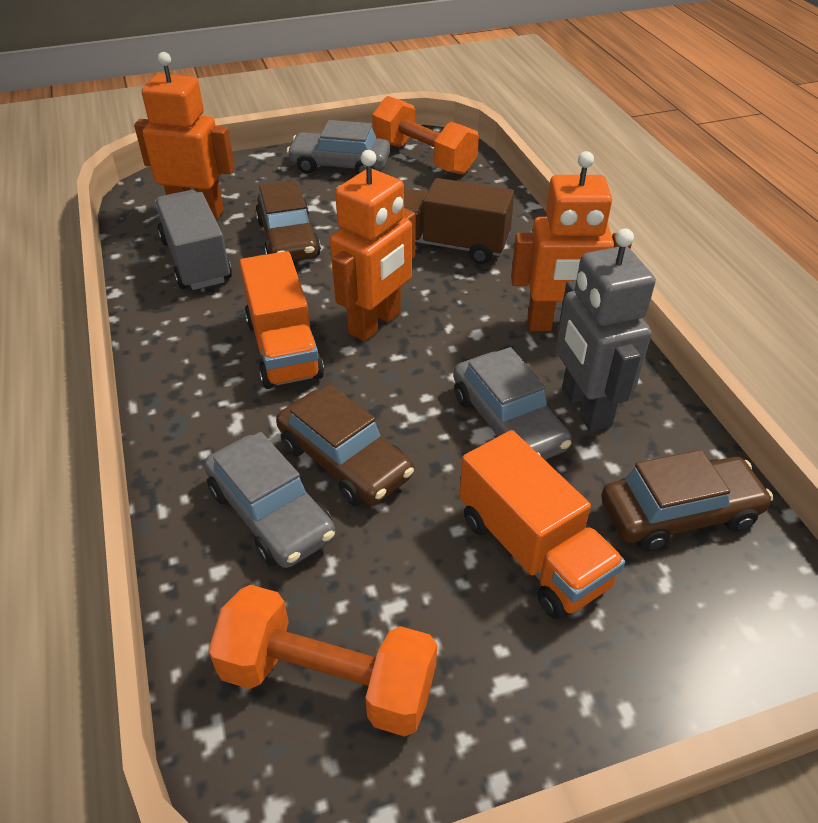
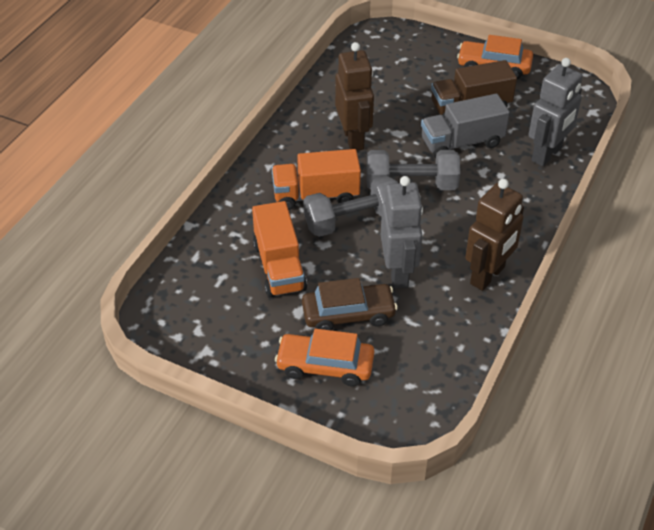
brown car: [255,180,321,261] [276,384,414,506] [601,450,773,552] = 3 -> [302,278,398,330] = 1
brown robot: none = 0 -> [335,42,374,151] [465,179,524,291] = 2
grey car: [204,432,336,568] [286,120,390,175] [453,347,572,460] = 3 -> none = 0
grey dumbbell: none = 0 -> [303,176,398,237] [366,150,460,190] = 2
grey robot: [556,228,655,432] = 1 -> [381,176,423,289] [528,58,583,167] = 2
orange car: none = 0 -> [275,329,374,386] [457,35,533,79] = 2
orange dumbbell: [208,585,437,737] [372,96,479,175] = 2 -> none = 0
orange robot: [134,52,235,220] [330,150,416,342] [511,151,632,331] = 3 -> none = 0

